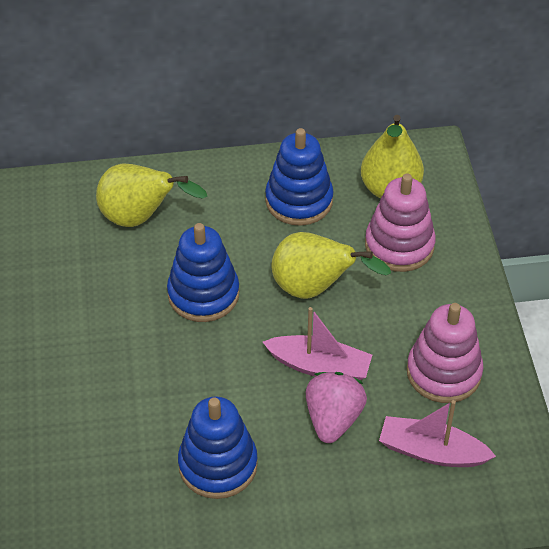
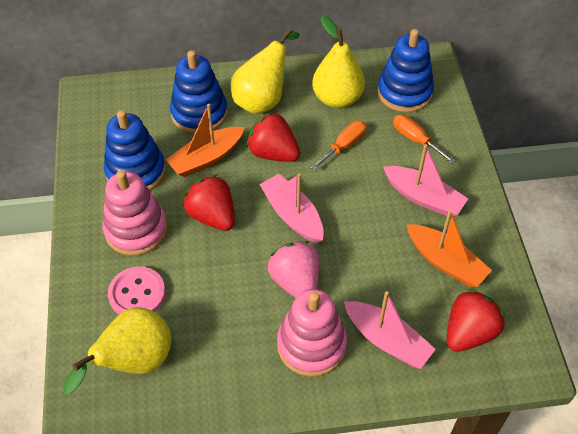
orange boat: none = 0 -> [166,104,245,177] [406,210,492,287] = 2
orange screwdriver: none = 0 -> [310,121,366,170] [393,115,456,164] = 2
pink boat: [263,307,372,380] [379,400,496,467] = 2 -> [259,174,324,243] [344,291,436,369] [383,144,468,216] = 3
pink button: none = 0 -> [108,266,166,315] = 1
red strawberry: none = 0 -> [183,175,235,231] [247,112,300,162] [446,289,505,352] = 3

